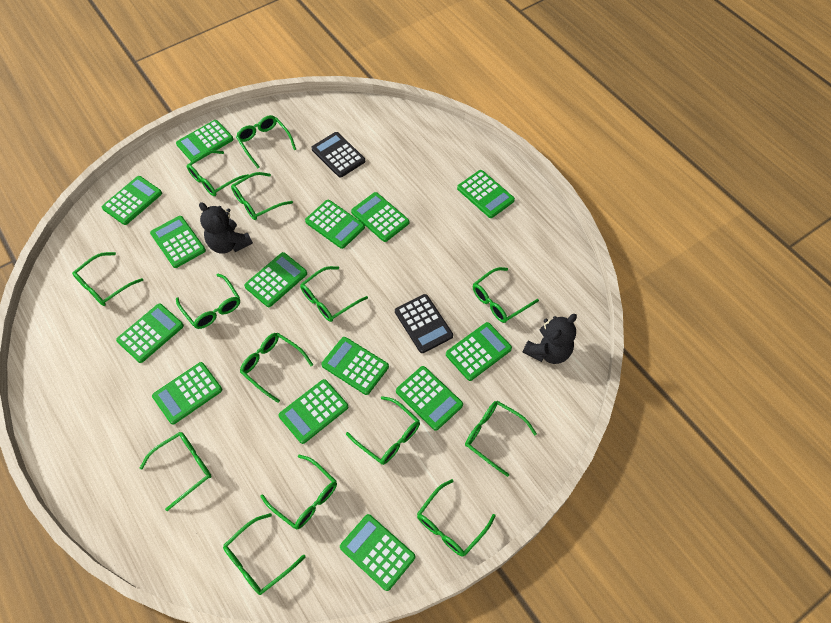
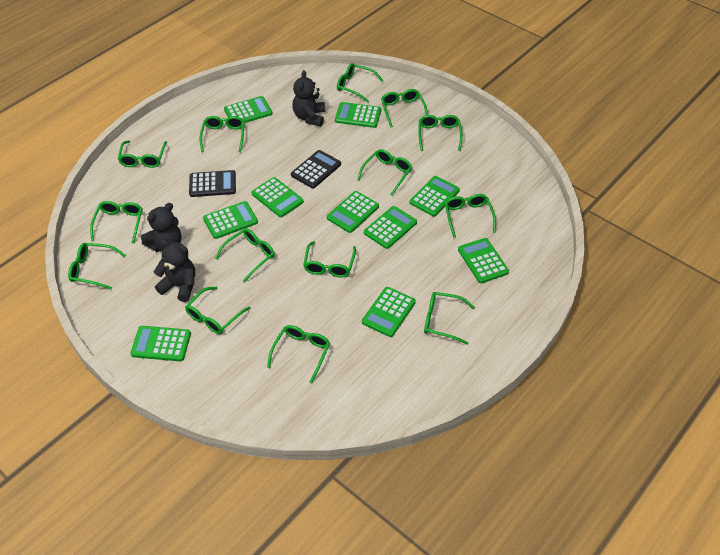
black teddy bear: [199,202,253,254] [523,314,577,364] = 2 -> [141,203,181,252] [154,239,195,302] [293,70,325,127] = 3
green calculator: [102,176,162,225] [116,303,184,363] [150,216,206,268] [152,362,222,424] [176,120,233,162] [244,252,307,307] [279,379,348,444] [305,200,365,249] [321,337,389,395] [340,514,415,591] [351,192,409,242] [396,366,463,431] [446,322,512,381] [457,170,515,218] = 14 -> [130,326,191,361] [203,201,258,239] [224,96,272,123] [251,177,304,217] [327,191,379,233] [335,102,381,128] [362,287,416,337] [364,206,417,249] [410,176,460,217] [458,238,509,283] = 10

